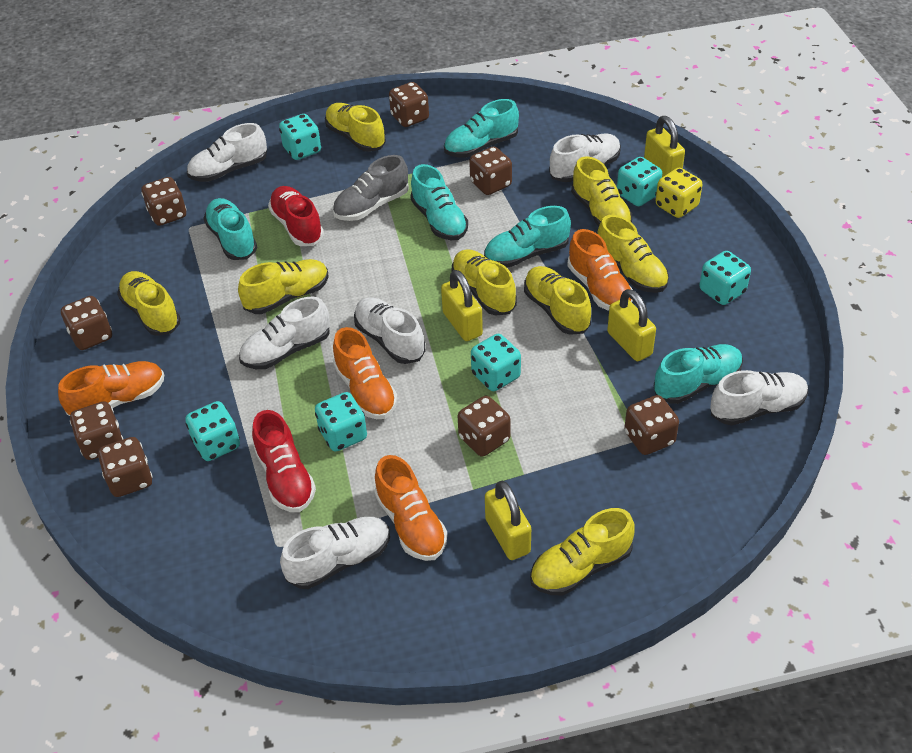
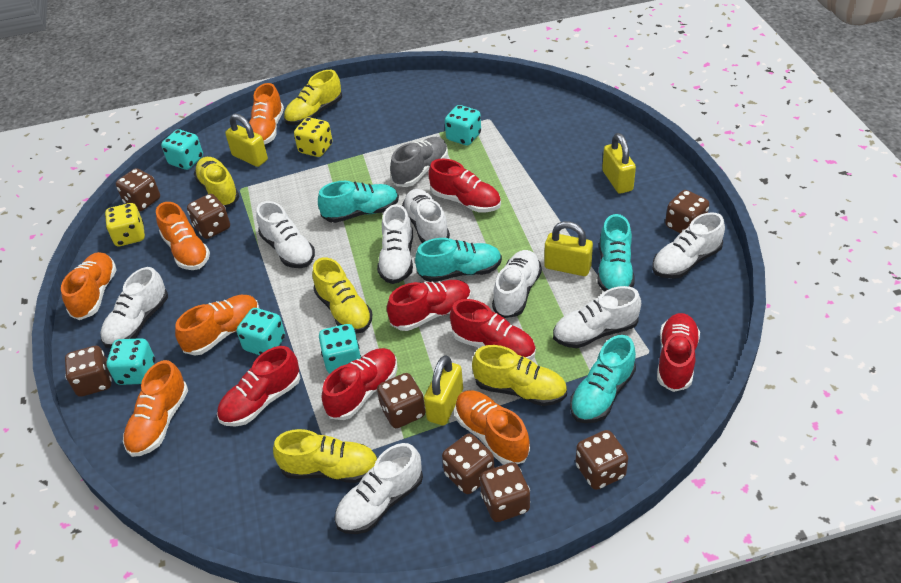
orange shoe: [58,361,164,416] [333,327,398,419] [374,455,447,561] [567,229,633,311] = 4 -> [61,252,117,320] [123,360,188,457] [156,202,210,270] [175,295,259,356] [249,83,284,145] [455,390,530,465] = 6
red shoe: [252,410,316,512] [268,186,324,246] = 2 -> [217,346,300,427] [322,348,397,420] [387,280,471,331] [428,159,501,212] [450,299,536,360] [657,313,700,392] = 6
turquoise dice: [185,401,240,461] [279,114,321,160] [315,392,367,451] [471,334,521,391] [617,157,662,206] [699,251,751,305] = 6 -> [107,338,155,385] [161,129,203,170] [237,308,285,355] [319,324,362,374] [445,105,481,145] = 5
turquoise shoe: [204,198,257,260] [410,164,468,240] [444,99,519,158] [484,206,571,268] [654,344,743,404] = 5 -> [318,181,399,223] [415,238,502,282] [570,335,636,423] [598,214,635,292] = 4
white shoe: [187,123,267,182] [239,297,330,369] [280,517,390,589] [354,297,425,364] [549,134,621,182] [710,370,808,426] = 6 -> [100,267,168,348] [256,201,315,268] [334,443,423,534] [377,204,413,284] [402,189,450,243] [492,250,542,318] [553,286,641,348] [652,212,725,279] = 8
yellow dice: [656,168,702,218] = 1 -> [105,203,145,246] [294,117,332,157] = 2
yellow shoe: [117,271,181,336] [238,259,329,314] [325,103,386,152] [451,249,517,316] [524,266,591,335] [530,508,635,595] [571,156,632,226] [597,215,669,293] = 8 -> [194,157,239,207] [273,429,377,483] [284,70,342,125] [312,257,372,334] [472,345,567,406] = 5

